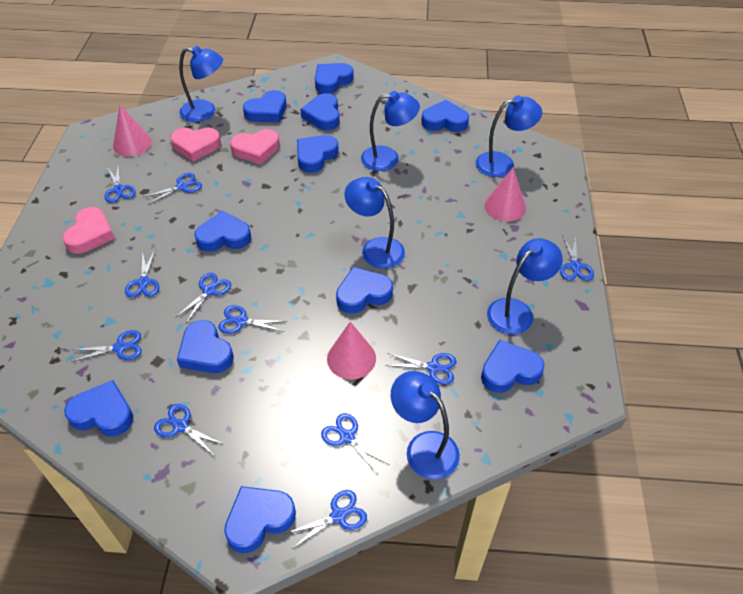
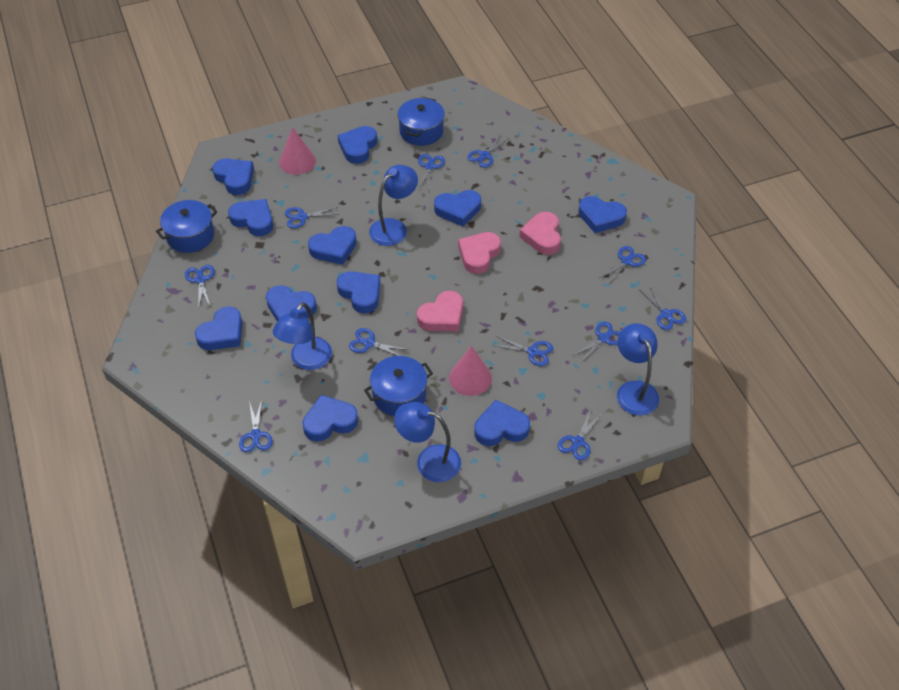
blue lamp: [179,46,223,122] [344,177,405,269] [361,91,420,171] [391,371,460,479] [476,95,542,177] [487,238,563,334] = 6 -> [273,302,332,370] [369,165,418,246] [394,402,461,482] [617,323,659,416] = 4
blue pot: none = 0 -> [156,200,217,253] [364,356,433,416] [398,97,445,146] = 3
pink cone: [113,105,152,157] [327,322,376,379] [484,168,526,222] = 3 -> [279,127,316,175] [449,346,492,396] = 2

